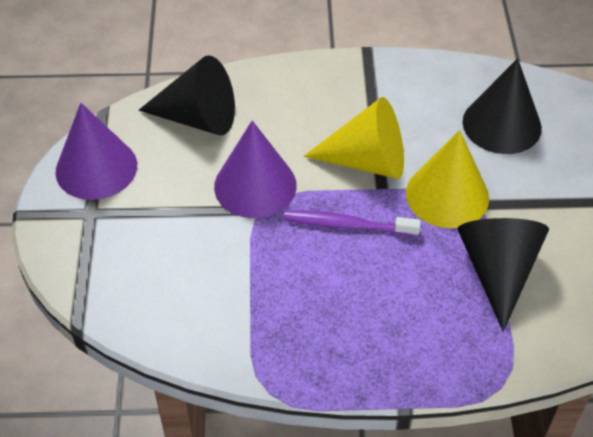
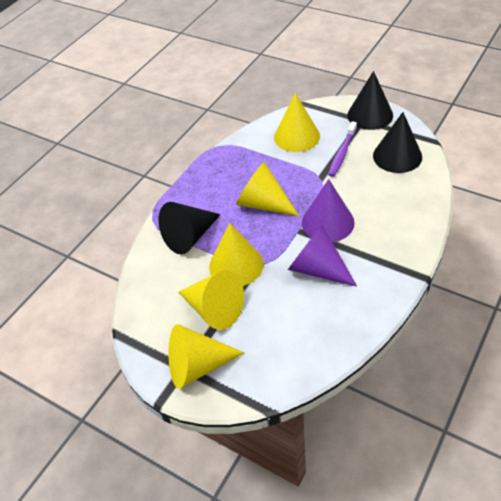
yellow cone: [303,97,404,179] [406,130,489,228] = 2 -> [168,324,244,389] [178,270,244,330] [209,223,264,286] [236,162,299,216] [274,93,320,152] = 5

